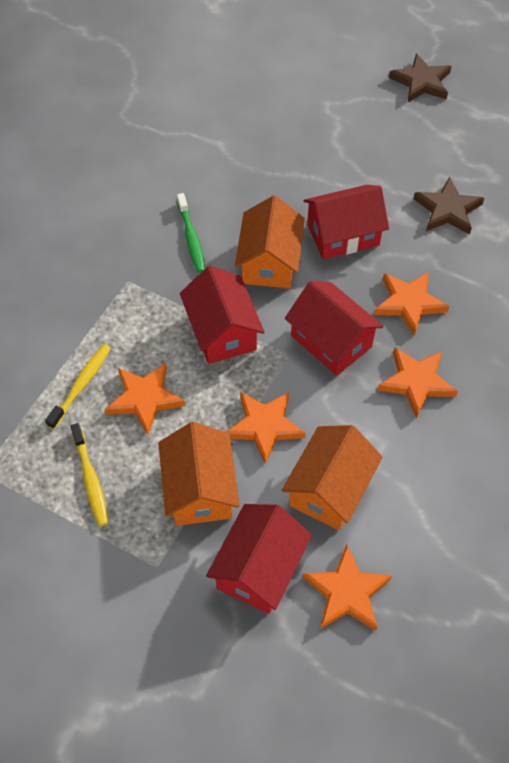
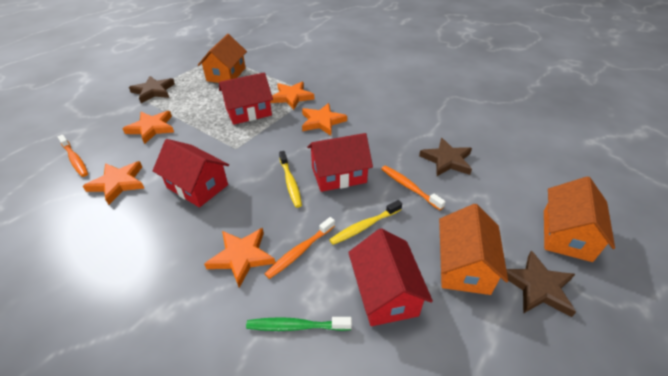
brown star: [389,53,452,102] [413,177,484,235] = 2 -> [129,76,175,103] [419,138,472,176] [506,251,576,317] = 3
orange toothbrush: none = 0 -> [58,135,88,177] [265,217,335,279] [381,166,446,210] = 3

